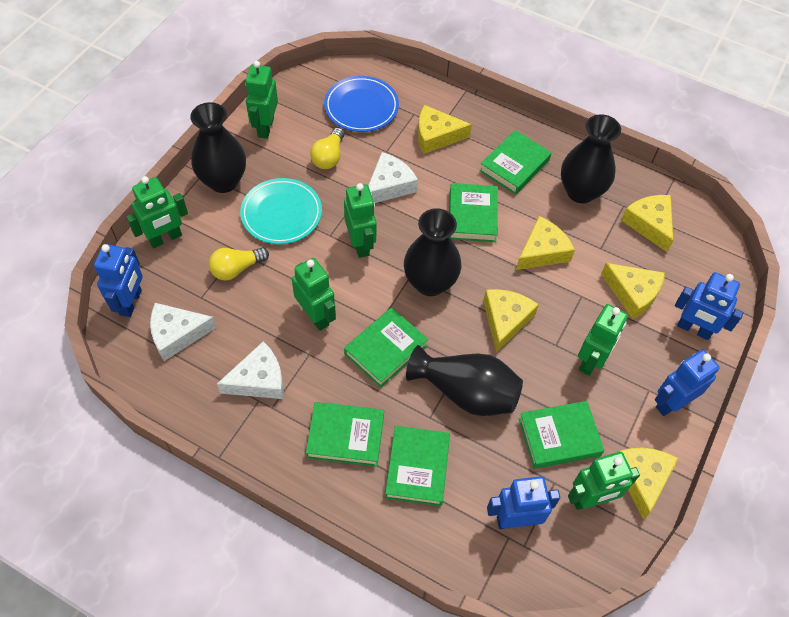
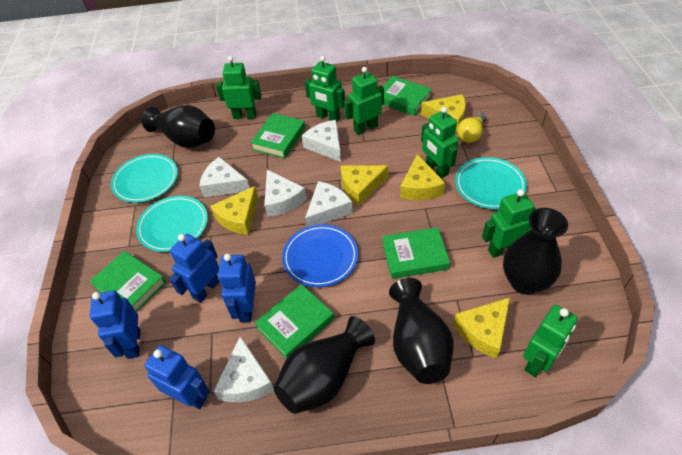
green book: [306,402,384,467] [344,307,428,387] [385,426,450,506] [449,183,498,242] [480,130,552,194] [519,401,604,469] = 6 -> [89,251,166,312] [250,113,305,159] [254,284,334,359] [382,227,450,279] [383,76,432,116] = 5
turquoise plate: [240,178,322,244] = 1 -> [111,154,178,203] [136,196,208,252] [455,157,527,209] = 3
white cheese: [150,303,216,361] [217,342,284,399] [368,152,418,203] = 3 -> [199,157,250,198] [214,336,274,402] [265,170,307,217] [302,120,341,162] [305,181,353,227] = 5
yellow cheese: [418,105,472,154] [483,289,539,352] [516,216,575,270] [601,263,665,319] [618,447,679,520] [621,195,673,252] = 6 -> [211,186,258,235] [341,165,388,206] [400,154,445,200] [421,94,466,132] [453,297,510,359] = 5
yellow light bulb: [209,248,269,281] [310,128,344,169] = 2 -> [457,113,486,143] = 1

